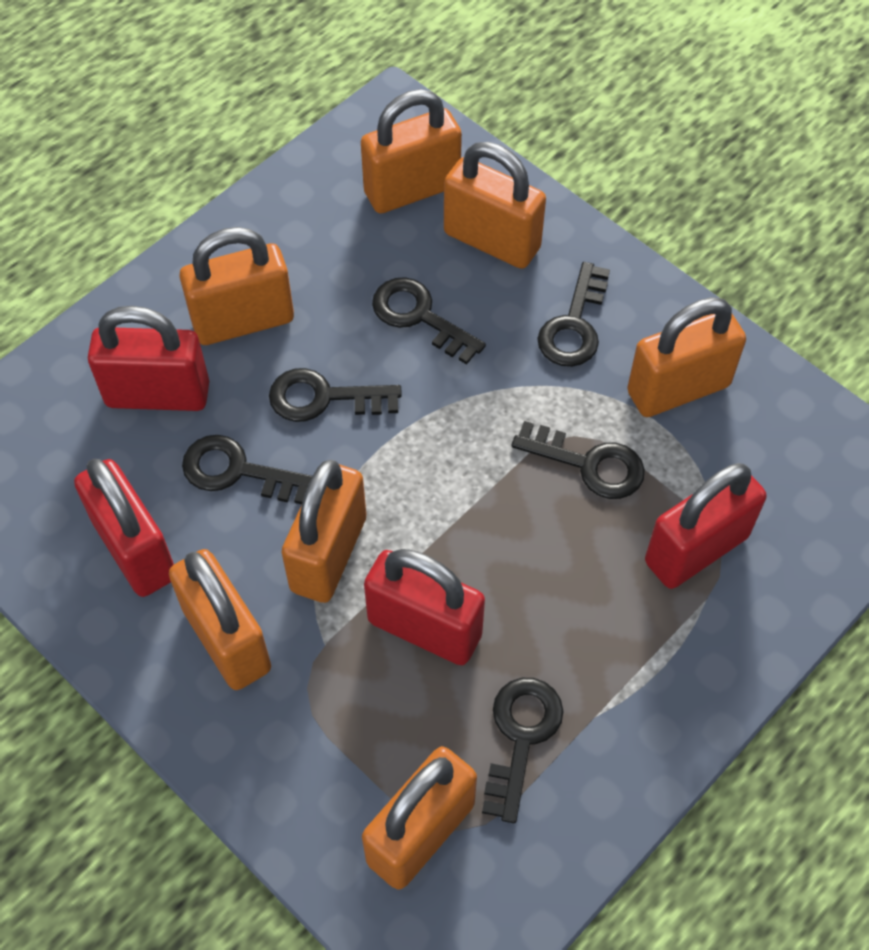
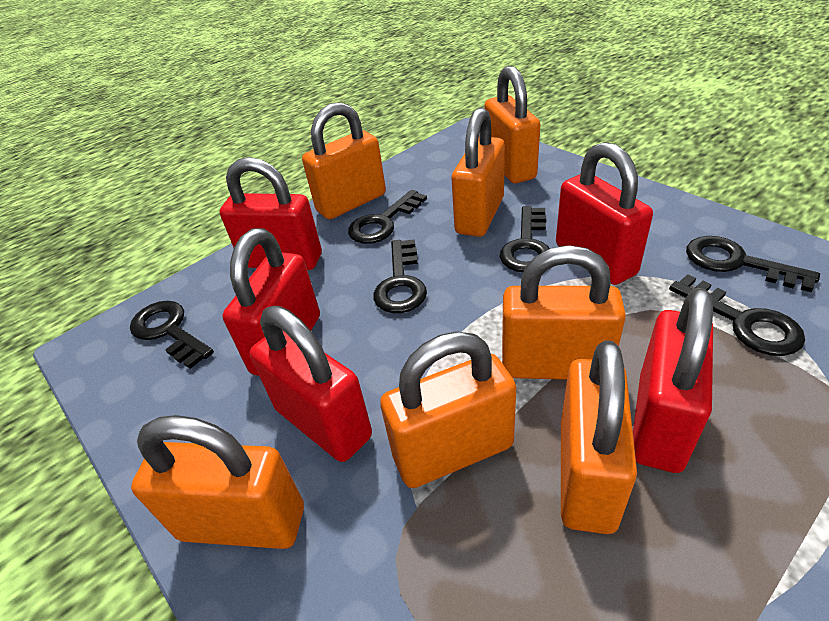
red padlock: [74,459,174,597] [88,306,209,411] [364,549,485,665] [645,463,767,589] = 4 -> [220,157,322,270] [222,228,320,376] [250,306,372,462] [556,142,653,285] [633,288,713,473] = 5

